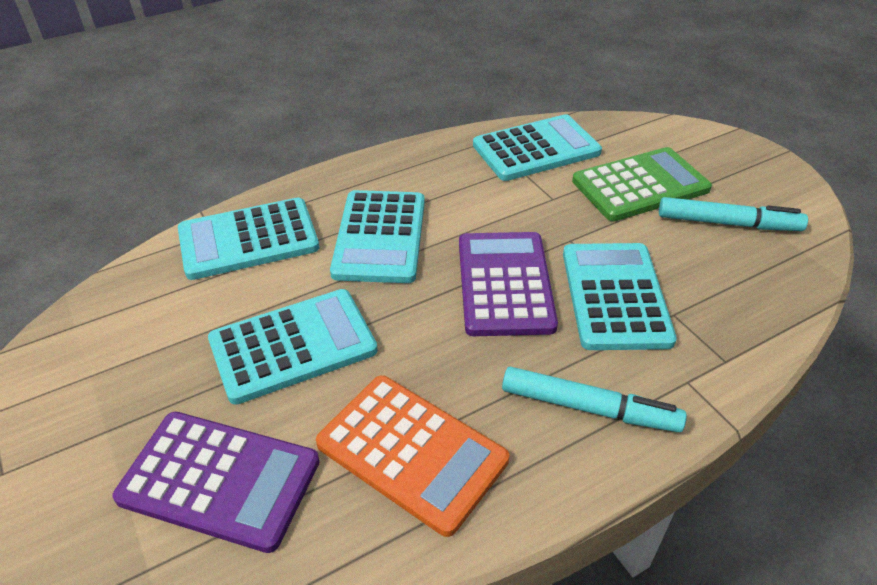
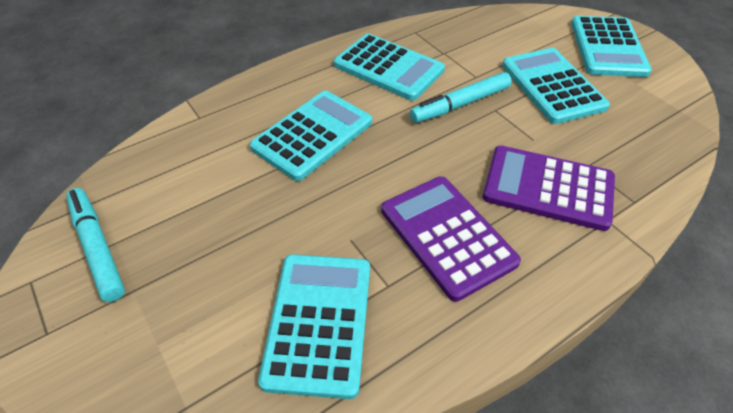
green calculator: [572,147,712,221] = 1 -> none = 0
orange calculator: [316,375,509,537] = 1 -> none = 0

